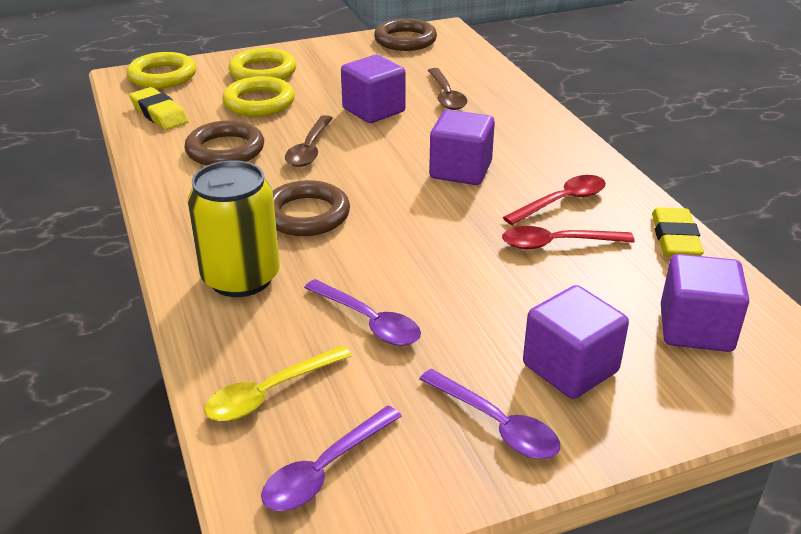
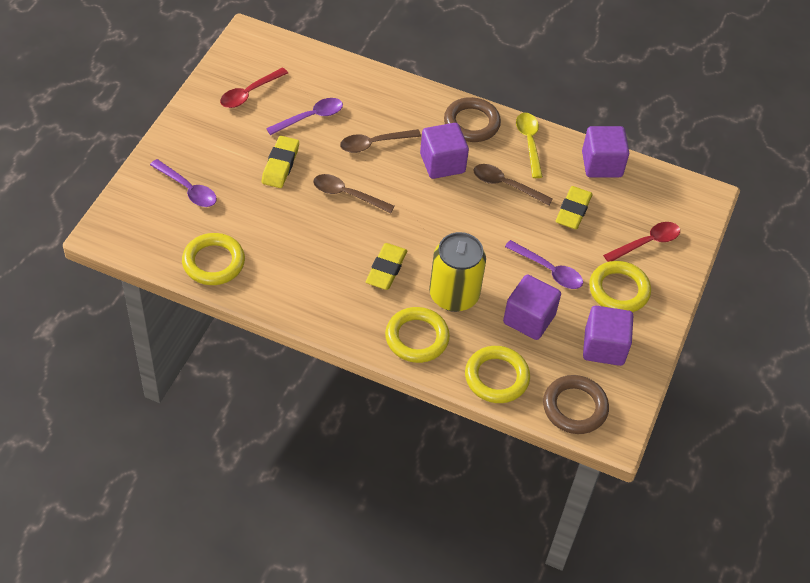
brown ring: [184,120,264,166] [272,180,350,236] [374,18,437,51] = 3 -> [444,97,501,142] [543,375,609,434] = 2
brown spoon: [285,115,333,167] [428,68,467,110] = 2 -> [313,174,395,213] [340,129,421,153] [473,164,553,206] = 3
yellow eraser: [129,87,189,130] [652,207,704,257] = 2 -> [262,136,299,188] [366,243,407,290] [556,186,593,229] = 3
yellow ring: [127,52,196,89] [222,76,295,116] [228,48,296,80] = 3 -> [182,233,245,285] [385,307,450,363] [465,346,530,403] [589,261,651,312] = 4

